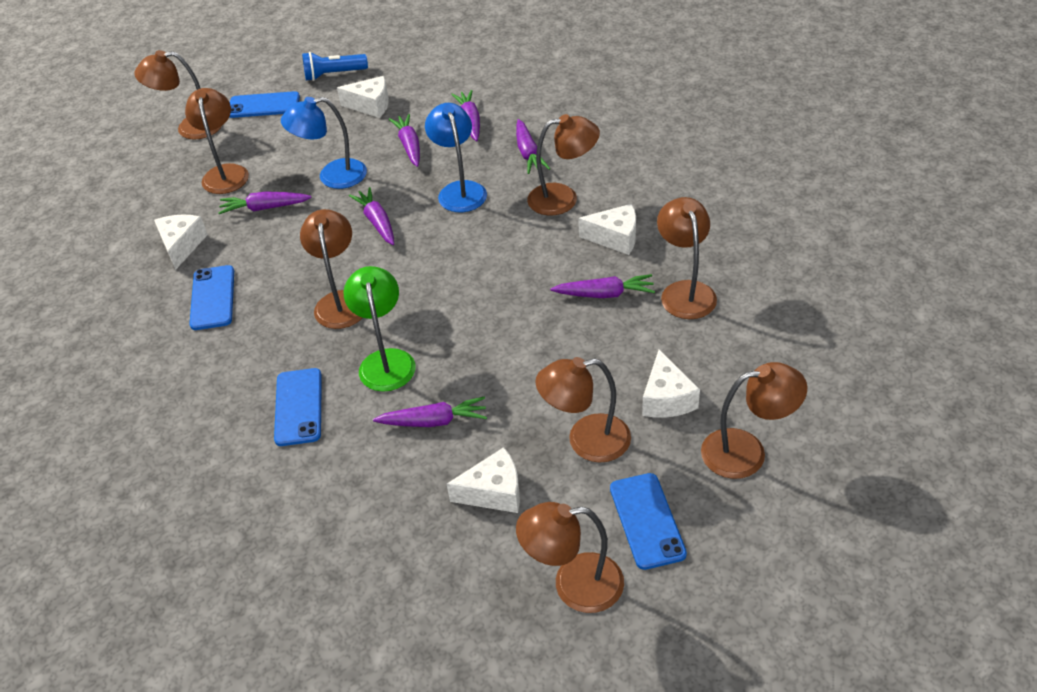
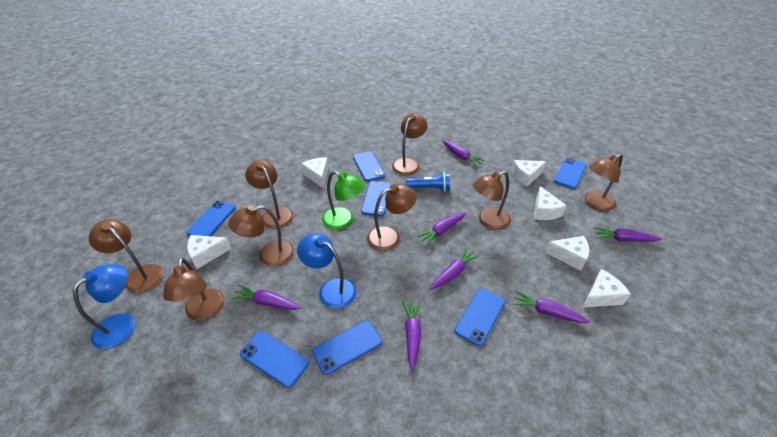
blue phone: [189,265,234,330] [229,91,300,118] [274,368,322,446] [610,473,687,570] = 4 -> [186,201,236,236] [240,331,309,388] [312,321,382,375] [353,151,385,182] [361,181,391,216] [454,288,505,346] [554,158,586,189] = 7
white cheese: [154,215,208,270] [337,76,389,118] [447,447,520,513] [578,204,636,255] [642,350,700,418] = 5 -> [187,235,232,269] [301,157,329,188] [512,160,546,187] [534,186,567,220] [545,236,589,271] [583,269,631,307] = 6

